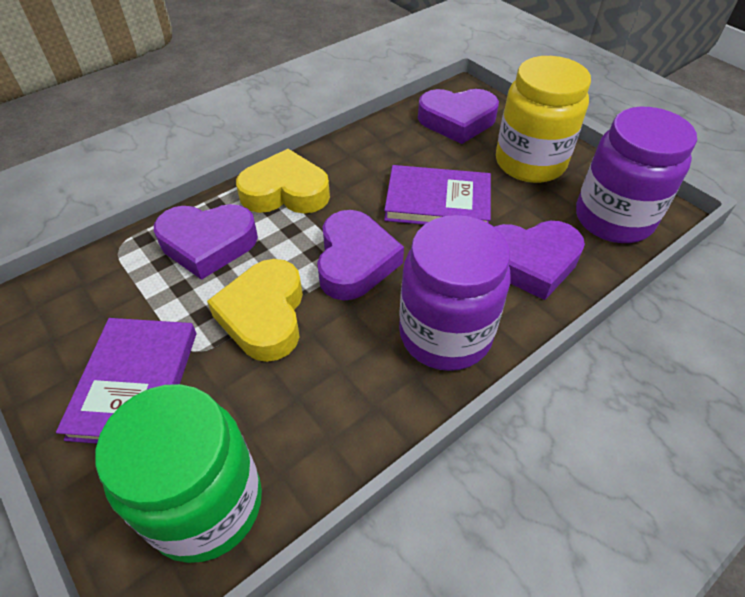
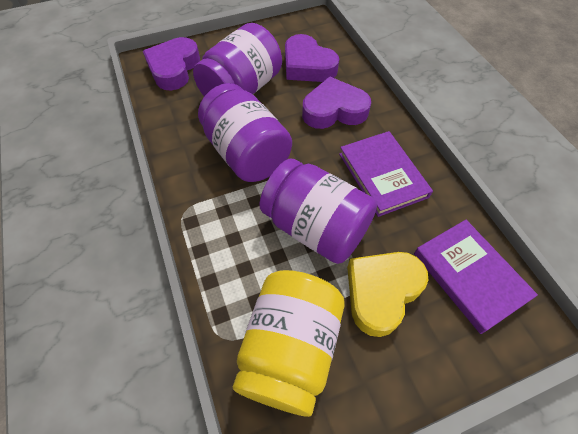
green jar: [95,384,262,563] = 1 -> none = 0
purple heart: [154,204,258,280] [317,210,404,300] [418,89,499,144] [494,221,585,300] = 4 -> [143,37,200,90] [285,34,339,82] [302,76,371,129] = 3
purple jar: [399,215,511,371] [576,107,697,243] = 2 -> [193,23,282,96] [198,83,292,182] [259,159,377,264] = 3
yellow heart: [207,259,303,362] [236,149,330,214] = 2 -> [347,252,428,337] = 1

